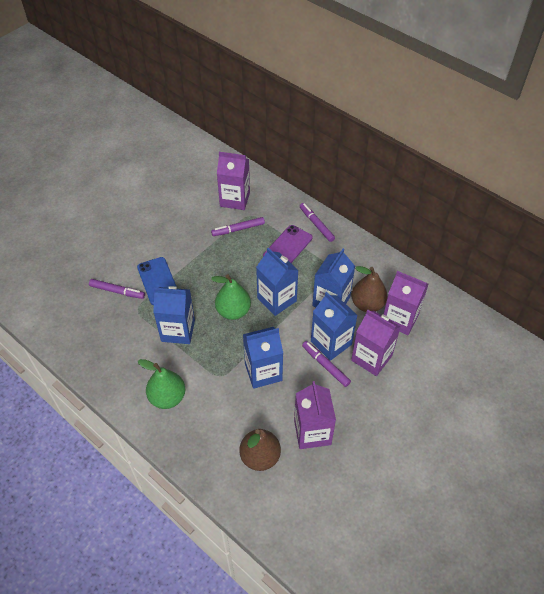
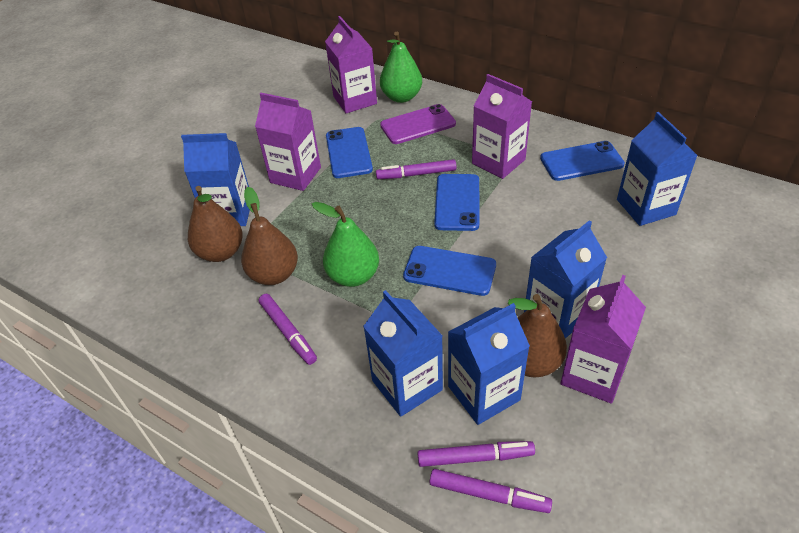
blue phone: [137,257,177,305] = 1 -> [326,127,373,178] [403,246,496,296] [434,174,479,231] [540,141,625,181] = 4
brown pear: [239,429,281,471] [352,266,388,312] = 2 -> [188,186,243,262] [241,187,298,285] [508,294,567,377] = 3

